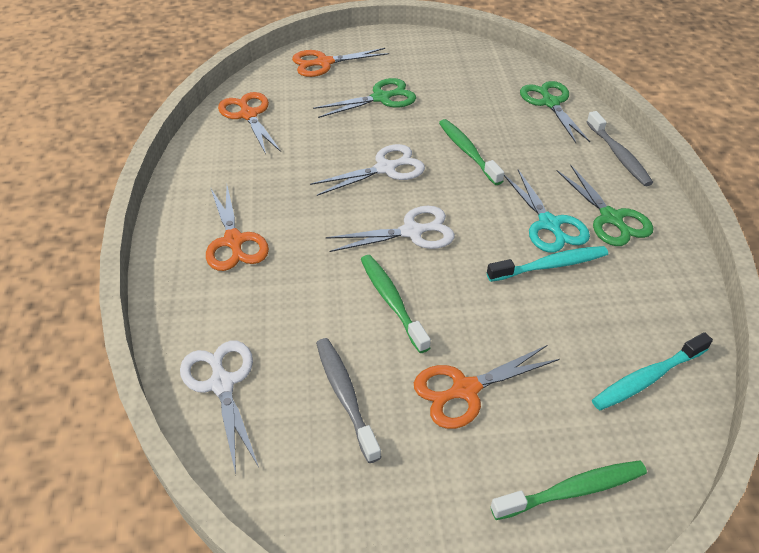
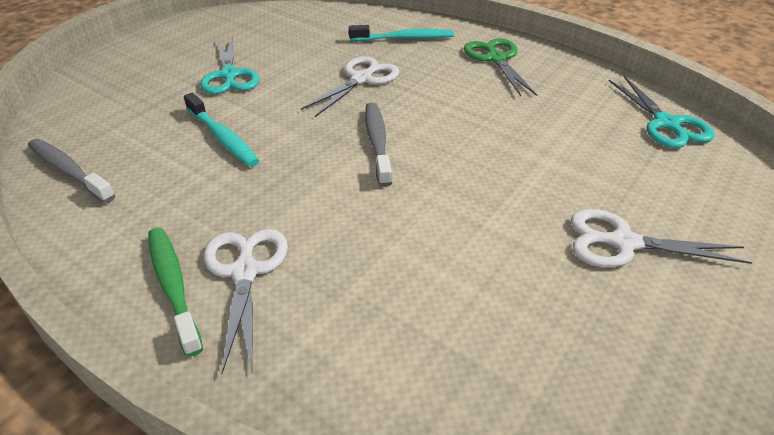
green scissors: [313,78,416,118] [520,81,590,143] [557,165,653,246] = 3 -> [464,38,537,96] = 1
green toothbrush: [361,255,431,353] [439,119,504,185] [490,460,647,520] = 3 -> [148,228,203,357] = 1
orange scissors: [206,186,269,271] [218,92,281,154] [292,48,389,77] [414,345,560,429] = 4 -> none = 0
turquoise scissors: [504,170,590,253] = 1 -> [200,38,259,94] [609,76,715,148] = 2

